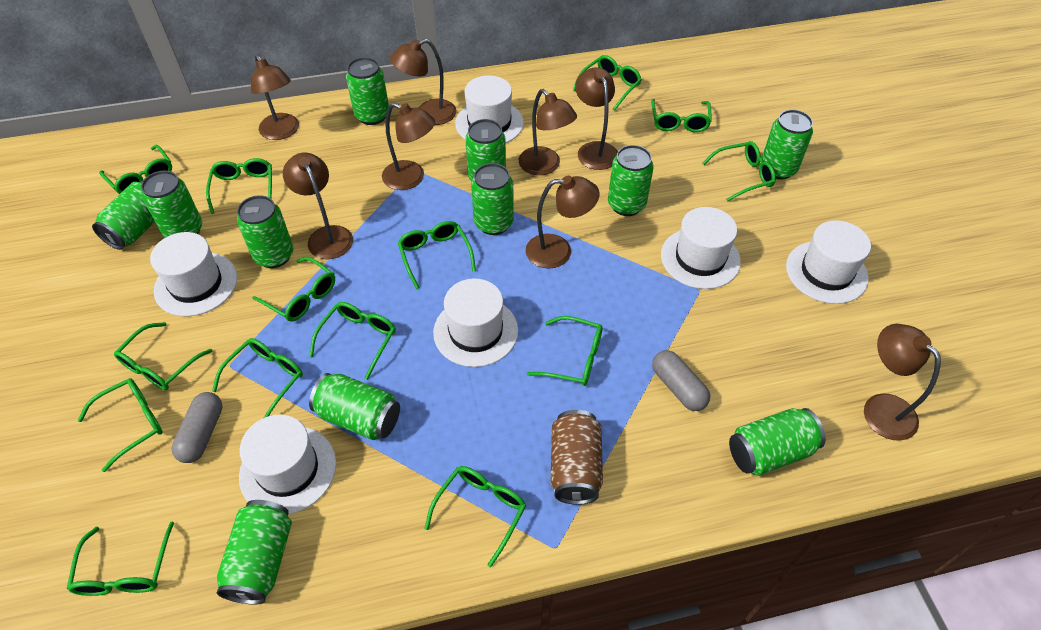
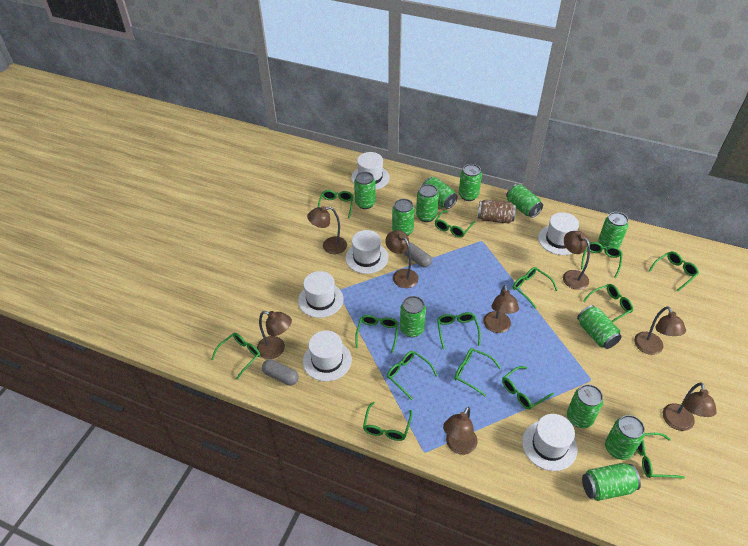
green can: [92,180,155,250] [141,171,202,238] [216,500,292,605] [237,195,293,268] [309,373,400,440] [346,57,389,125] [465,119,506,182] [471,163,514,235] [608,145,654,216] [729,408,826,476] [762,109,813,180] = 11 -> [354,172,376,209] [392,199,415,236] [400,296,426,337] [416,184,439,222] [422,177,458,209] [459,164,482,201] [506,184,543,218] [567,384,603,428] [577,305,622,349] [582,463,641,501] [598,212,629,248] [605,415,645,460] = 12

